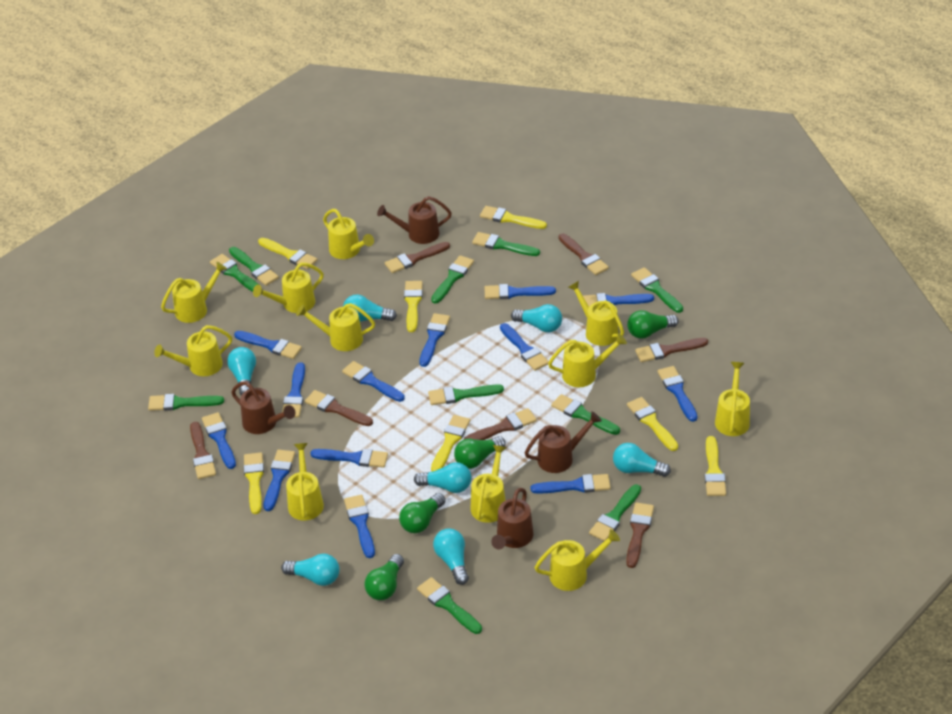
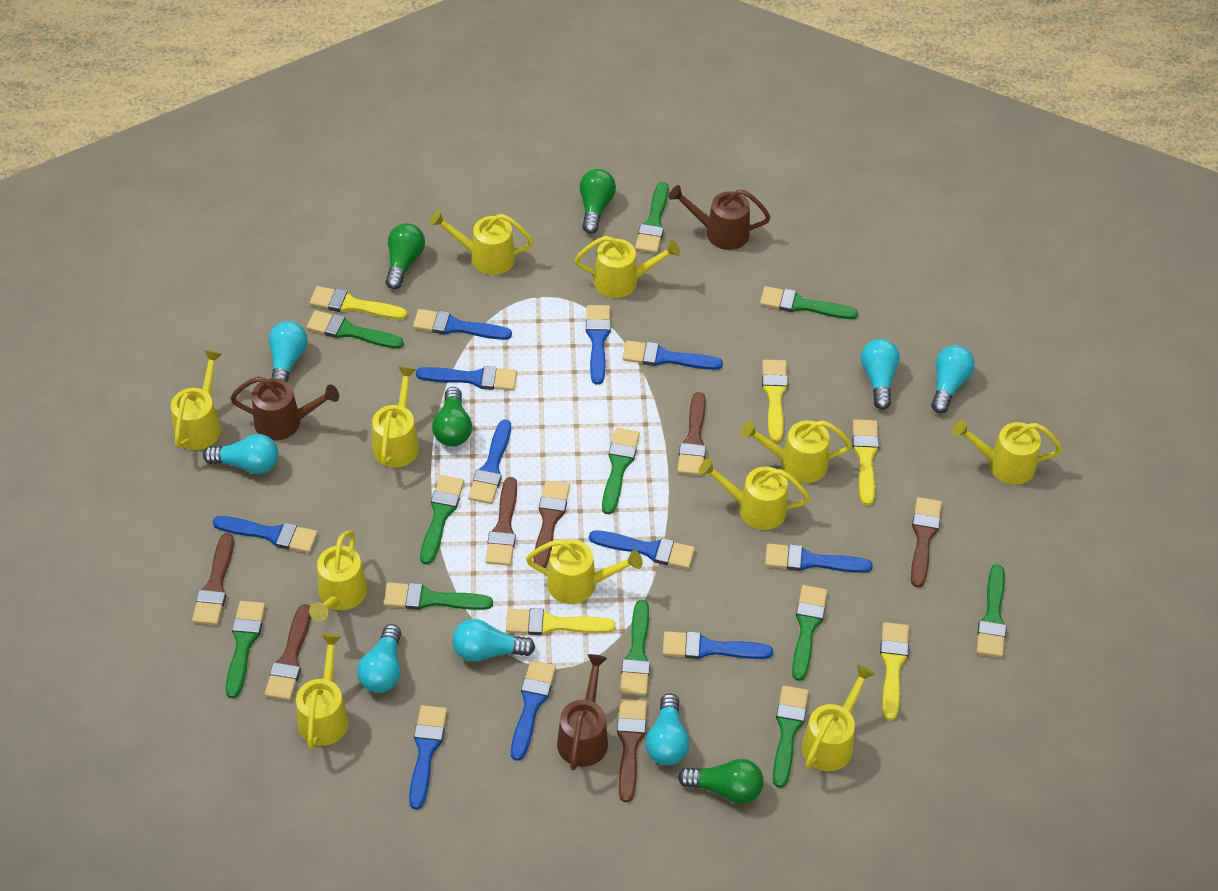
blue brush: [202,412,236,469] [234,331,302,359] [264,450,295,511] [282,362,305,417] [311,449,388,468] [342,361,405,402] [344,495,375,558] [419,313,450,367] [485,284,556,299] [500,323,549,371] [531,474,611,494] [583,293,654,306] [658,366,698,422] = 13 -> [212,516,318,553] [409,705,447,809] [413,309,512,340] [416,366,517,390] [468,419,511,504] [511,660,556,761] [586,305,611,385] [589,530,695,569] [623,341,723,370] [663,631,773,659] [765,544,873,573] = 11
brown watering can: [231,381,295,434] [377,196,452,244] [491,488,533,549] [525,411,602,473] = 4 -> [230,377,339,440] [557,654,608,770] [669,185,771,250] = 3
green brush: [148,394,224,411] [210,254,258,292] [229,247,279,286] [417,577,482,634] [428,384,504,405] [431,255,474,303] [472,232,540,256] [551,394,620,435] [589,484,641,541] [631,267,683,313] = 10 -> [226,601,265,699] [306,310,404,349] [384,583,493,610] [420,475,464,565] [602,428,640,514] [620,600,650,696] [635,182,669,253] [760,286,858,319] [773,686,809,788] [792,585,828,681] [976,564,1007,658] = 11
yellow brush: [244,452,264,514] [258,238,317,269] [404,281,423,332] [431,415,470,472] [480,206,547,229] [627,397,678,451] [705,436,726,496] = 7 -> [310,286,407,320] [506,608,616,635] [762,360,788,442] [852,419,879,506] [880,622,909,721] = 5

